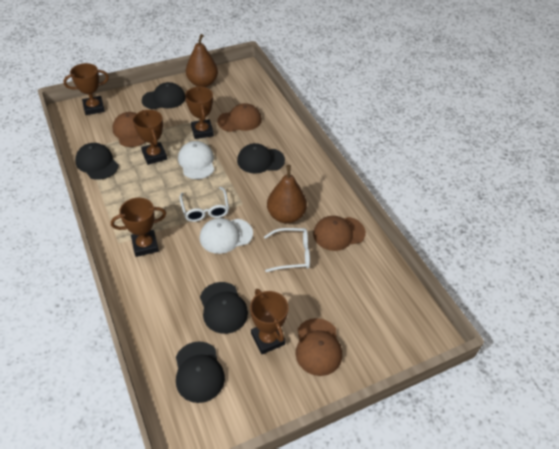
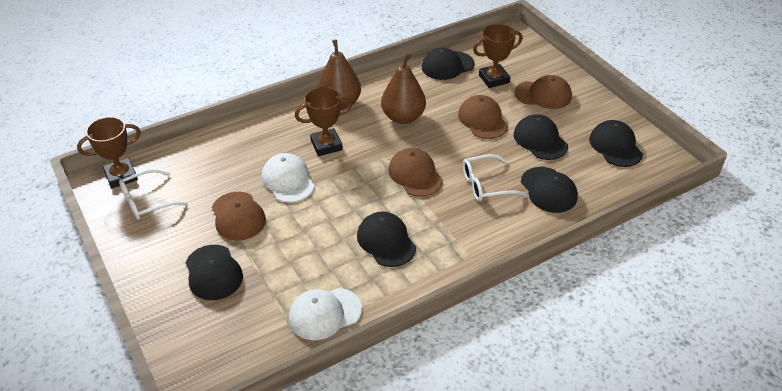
black cap: [75,143,119,180] [142,82,185,109] [176,341,225,403] [200,282,248,334] [237,143,285,173] = 5 -> [186,245,243,300] [357,211,416,267] [422,48,475,80] [514,114,568,160] [521,167,578,213] [589,120,643,167] = 6
brown trophy: [63,63,109,115] [111,198,166,257] [133,110,167,165] [185,86,214,139] [250,289,289,354] = 5 -> [77,117,141,189] [295,87,352,156] [473,24,523,88] = 3

